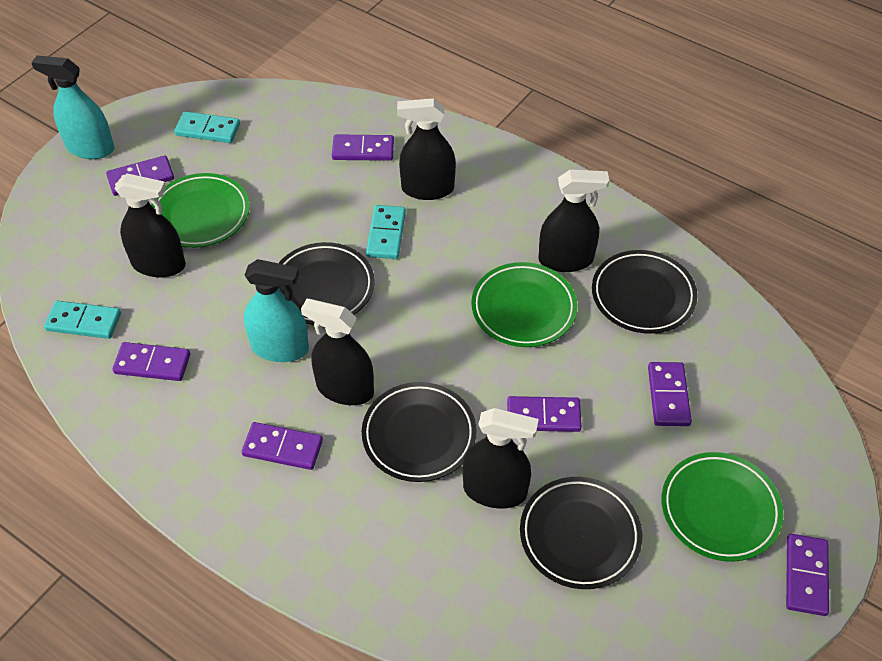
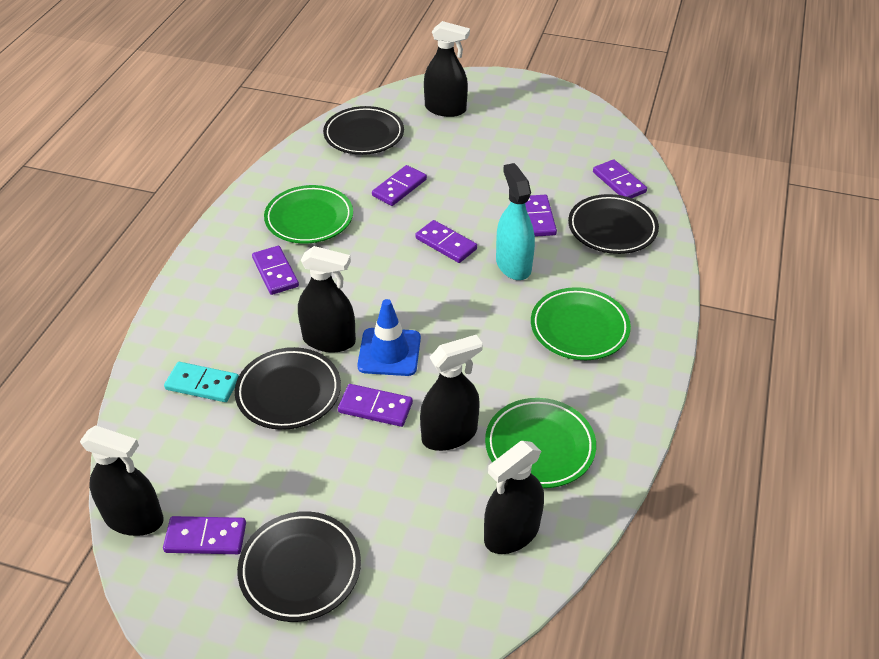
blue traffic cone: none = 0 -> [357,299,421,376] = 1
turquoise domino: [44,300,121,339] [174,111,240,143] [366,205,406,259] = 3 -> [164,362,239,402] = 1
turquoise spray bottle: [31,55,114,159] [244,259,309,362] = 2 -> [496,163,535,280] = 1

